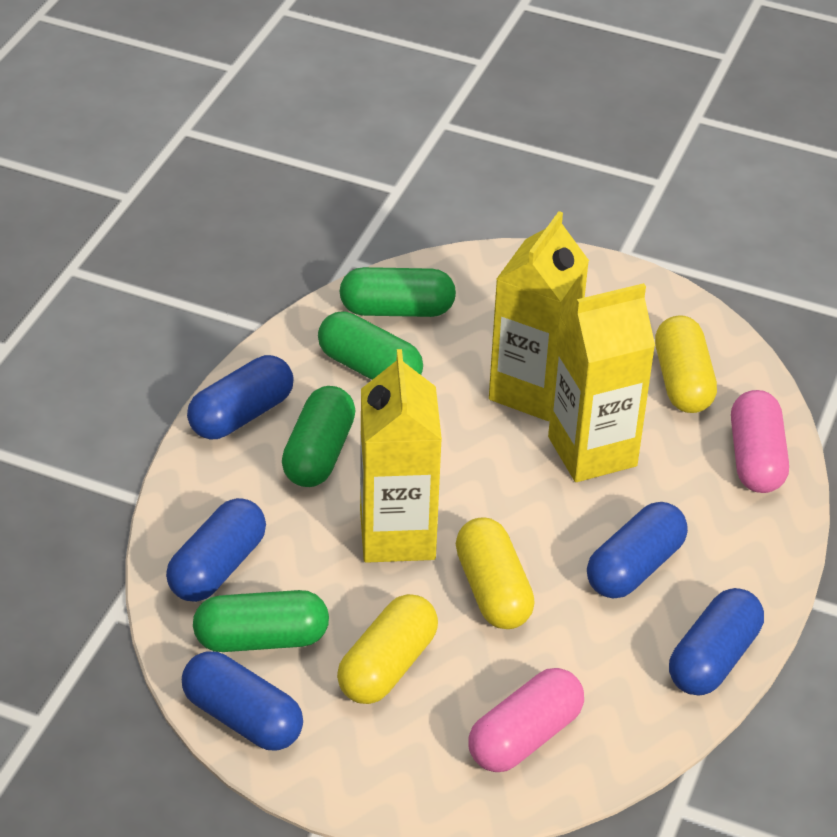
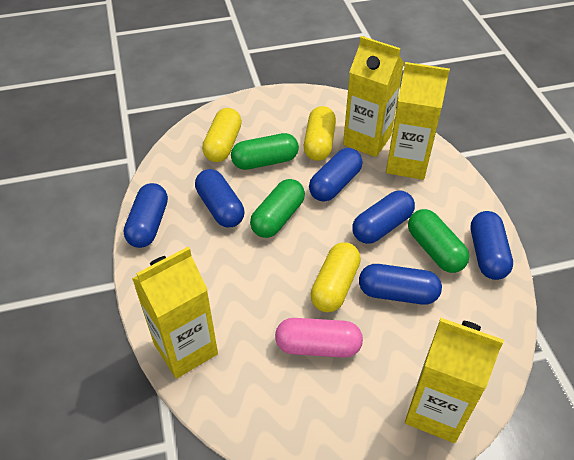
blue capsule: [166,498,266,602] [182,651,303,750] [187,355,294,439] [587,502,688,599] [669,588,764,696] = 5 -> [124,183,168,248] [195,169,244,227] [309,148,362,202] [352,191,415,244] [359,264,442,305] [471,211,513,280] = 6
green capsule: [193,590,329,652] [282,386,356,487] [318,311,423,380] [340,267,456,317] = 4 -> [231,133,299,170] [250,179,305,238] [408,209,469,273] = 3
pink capsule: [468,668,584,772] [731,390,789,493] = 2 -> [275,318,363,358] = 1
yellow carton: [360,349,442,563] [489,211,589,421] [548,283,655,482] = 3 -> [132,247,218,379] [343,36,404,157] [386,62,450,180] [405,318,504,443] = 4

